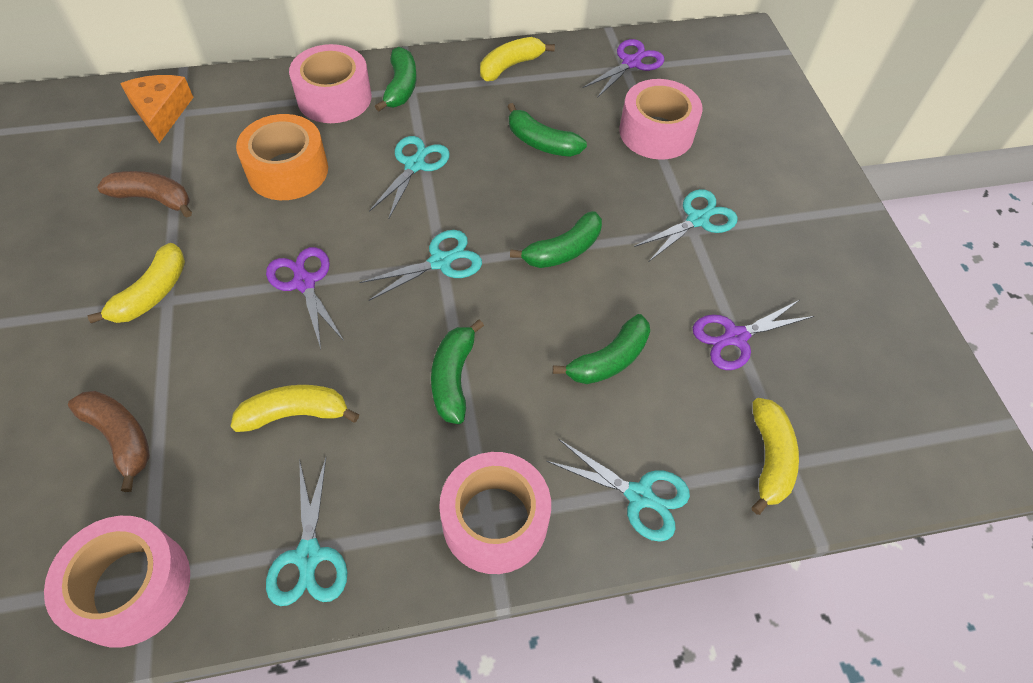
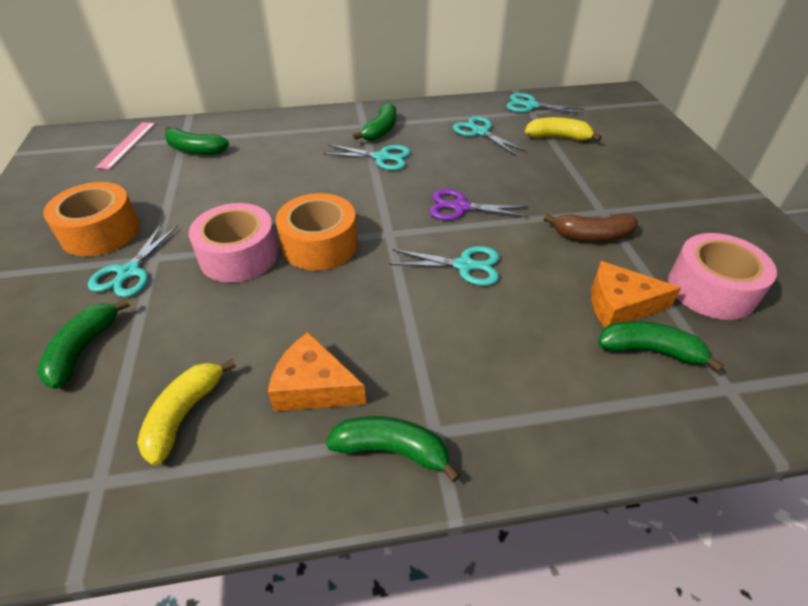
brown banana: [68,391,150,492] [97,171,192,217] = 2 -> [544,213,638,241] = 1
orange cheese: [120,75,194,143] = 1 -> [268,332,366,411] [591,261,681,327] = 2
orange tape: [236,114,328,200] = 1 -> [43,182,140,256] [276,193,358,270] = 2
pink ruler: none = 0 -> [95,122,155,169] = 1
pink tape: [44,516,190,647] [289,44,372,123] [439,452,551,574] [619,79,703,160] = 4 -> [189,203,278,283] [668,233,777,320] = 2
purple scissors: [266,247,344,349] [583,39,664,98] [693,300,814,370] = 3 -> [429,189,529,220] = 1
yellow banana: [88,243,185,323] [231,385,359,432] [480,37,555,81] [751,398,799,515] = 4 -> [137,359,236,465] [525,117,602,142] = 2

